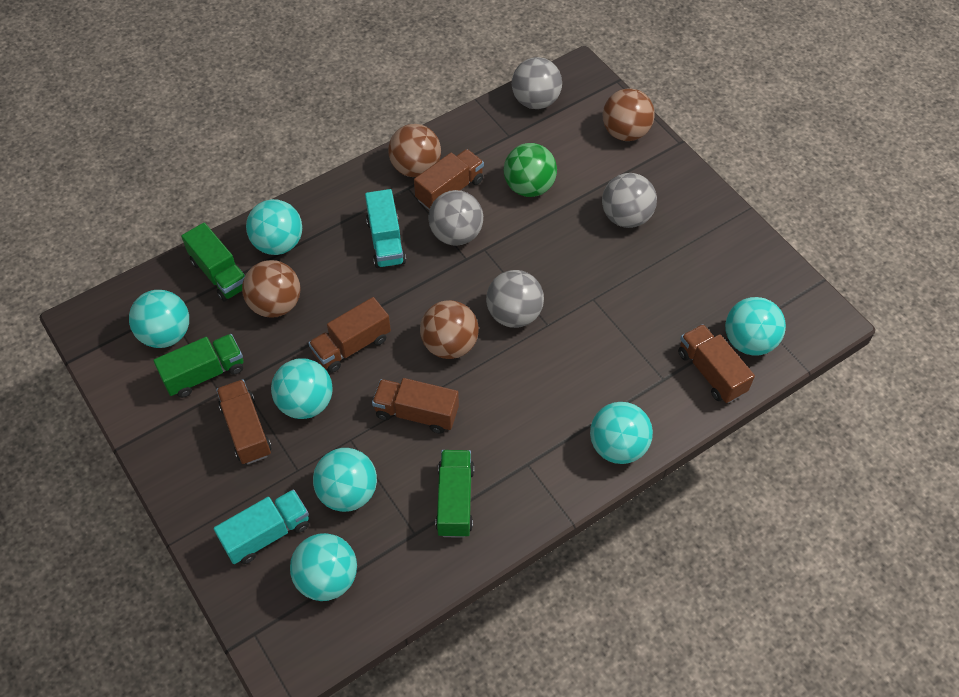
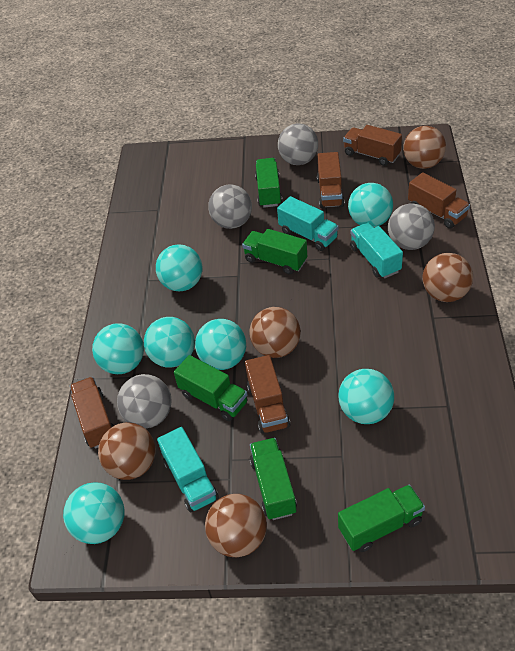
brown ball: [242,260,300,318] [388,124,441,177] [420,300,479,359] [603,88,654,141] = 4 -> [98,422,156,480] [205,494,267,557] [249,307,301,358] [403,126,446,169] [423,253,473,302] = 5
green ball: [504,143,557,197] = 1 -> none = 0
green truck: [153,334,243,398] [181,223,245,302] [435,450,474,538] = 3 -> [174,355,248,421] [242,229,307,275] [250,438,297,520] [255,158,282,208] [338,485,425,552] = 5
turquoise truck: [214,489,309,564] [365,189,406,268] = 2 -> [157,427,219,512] [277,196,339,251] [350,222,403,278] = 3

